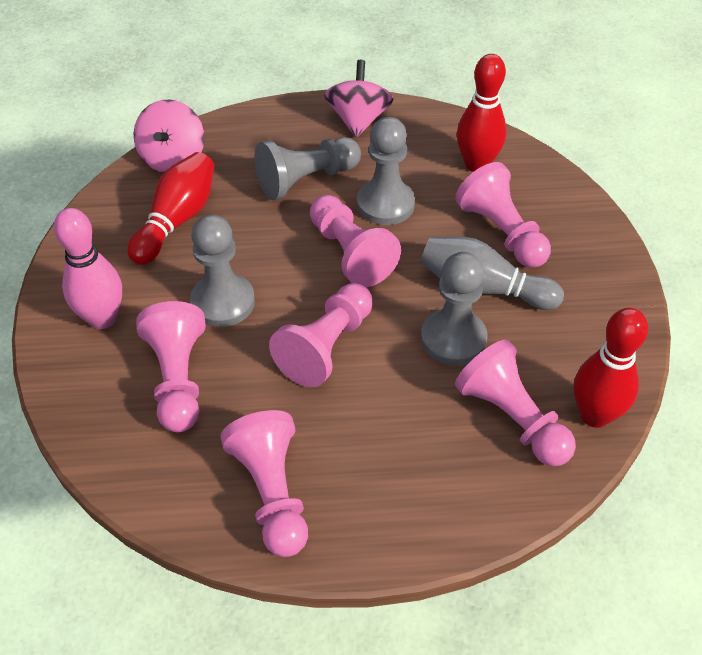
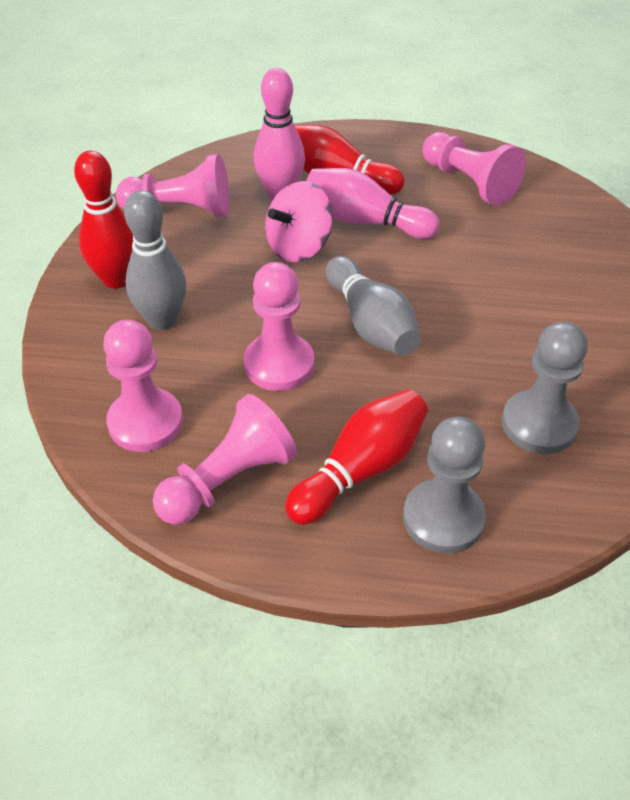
grey bowling pin: [421,237,564,310] = 1 -> [124,190,186,330] [326,256,421,356] = 2
grey pawn: [190,214,255,327] [254,137,361,200] [357,117,415,225] [421,252,488,366] = 4 -> [403,417,486,554] [502,322,588,454] = 2
pink bowling pin: [54,208,122,329] = 1 -> [254,68,305,199] [306,168,439,239] = 2
pink pawn: [136,301,206,432] [220,410,308,557] [269,283,373,387] [310,195,401,287] [455,162,551,268] [455,339,576,466] = 6 -> [103,320,183,452] [116,154,230,217] [153,394,297,525] [244,262,314,391] [423,132,526,206] = 5
pink spinning top: [134,100,204,173] [324,60,394,138] = 2 -> [265,181,333,263] = 1

